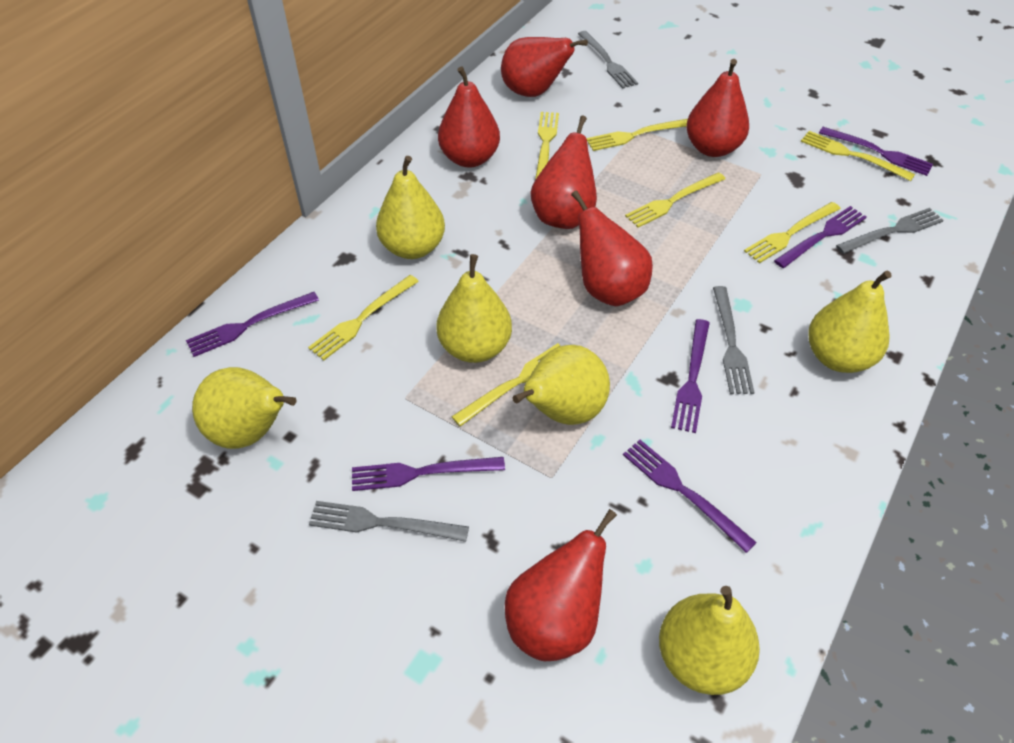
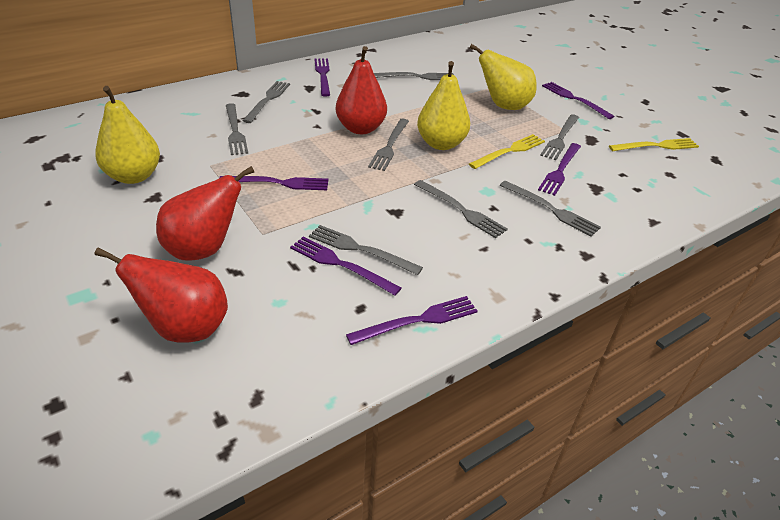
grey fork: [309,501,469,542] [578,31,638,88] [713,286,755,394] [836,208,944,254] = 4 -> [226,103,248,155] [243,81,290,123] [309,225,423,275] [368,119,409,171] [374,72,454,80] [414,180,508,238] [500,181,601,236] [540,114,579,160] = 8
red pear: [438,67,500,168] [501,37,588,97] [505,509,617,661] [530,116,597,229] [571,190,653,306] [686,59,749,157] = 6 -> [94,248,228,342] [156,166,254,261] [336,46,387,134] = 3
yellow fork: [308,275,419,361] [452,343,560,427] [535,112,559,180] [586,119,688,151] [625,172,725,228] [744,202,841,263] [801,131,915,181] = 7 -> [469,134,545,169] [609,138,699,151] = 2
yellow pear: [192,367,296,449] [376,156,445,259] [436,254,512,363] [512,345,610,425] [659,586,760,695] [808,271,892,373] = 6 -> [95,86,160,184] [417,61,470,150] [470,44,537,110] = 3

